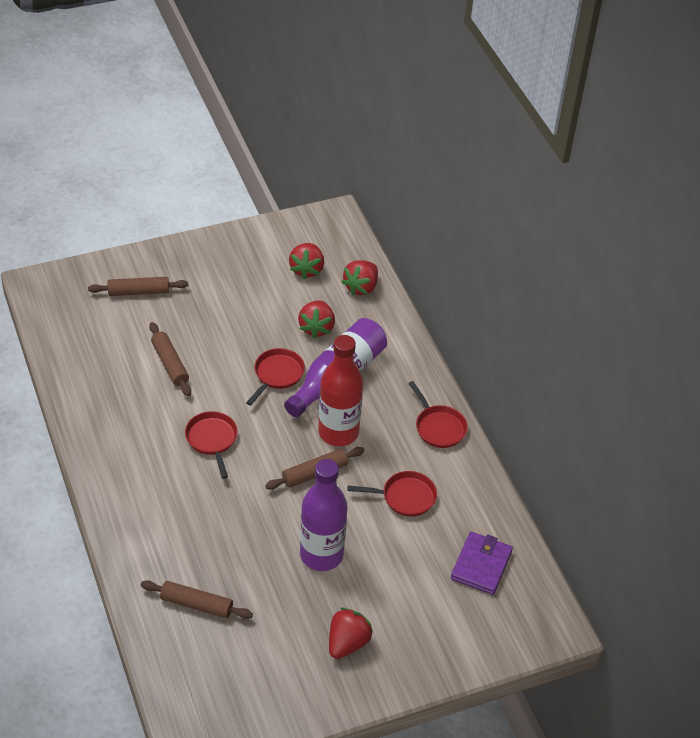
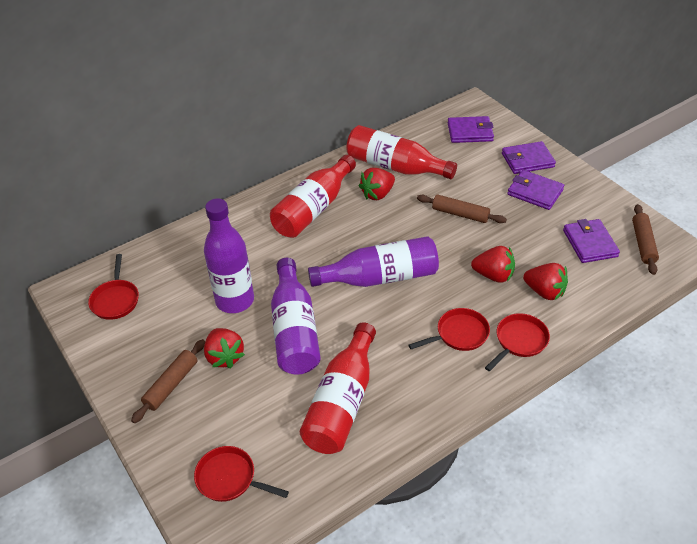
brown rolling pin: [88,277,188,296] [141,580,253,619] [149,322,191,396] [265,447,364,490] = 4 -> [131,339,205,423] [417,195,507,223] [632,204,659,275] = 3
purple bottle: [284,318,387,417] [300,459,347,571] = 2 -> [204,198,254,313] [271,258,321,375] [308,236,439,287] = 3
purple wallet: [451,532,513,595] = 1 -> [448,116,494,143] [502,141,556,174] [507,170,564,210] [563,219,620,263] = 4
red bottle: [318,335,363,446] = 1 -> [270,155,356,238] [300,322,376,454] [346,125,457,179] = 3

